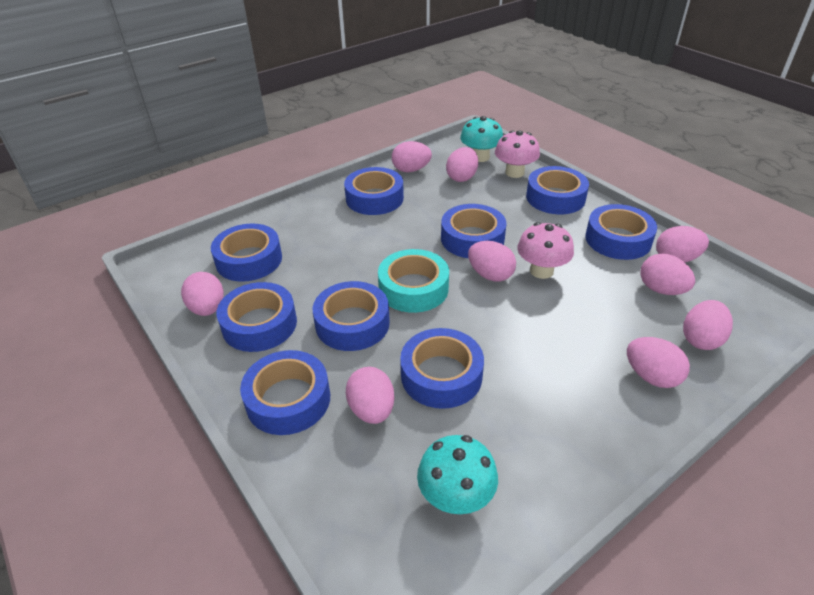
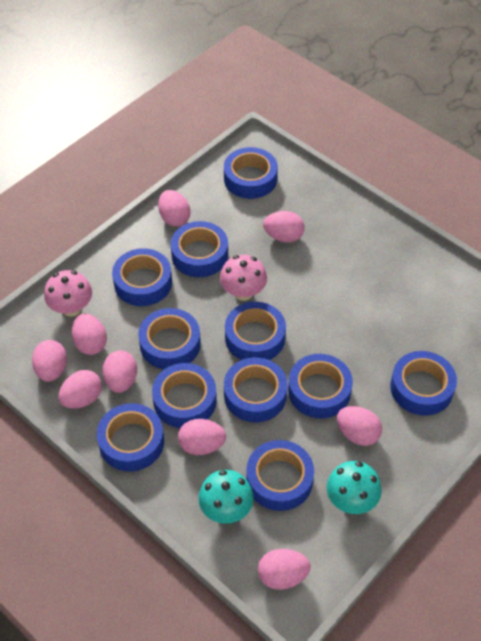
blue tape: [211,223,282,282] [216,282,297,352] [240,350,330,435] [313,281,390,351] [344,167,404,215] [400,328,484,409] [441,204,507,258] [526,166,589,214] [585,204,657,260] = 9 -> [97,403,164,472] [112,248,172,306] [138,308,201,369] [152,363,217,428] [171,221,228,277] [224,147,278,199] [224,357,288,422] [225,302,286,360] [246,440,314,511] [288,354,353,418] [390,351,457,416] = 11
turquoise tape: [378,249,449,313] = 1 -> none = 0

